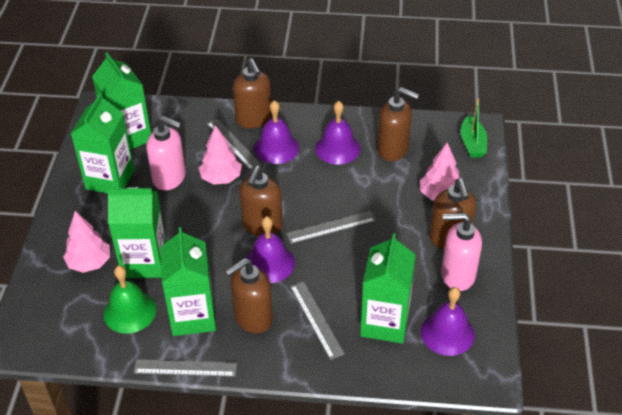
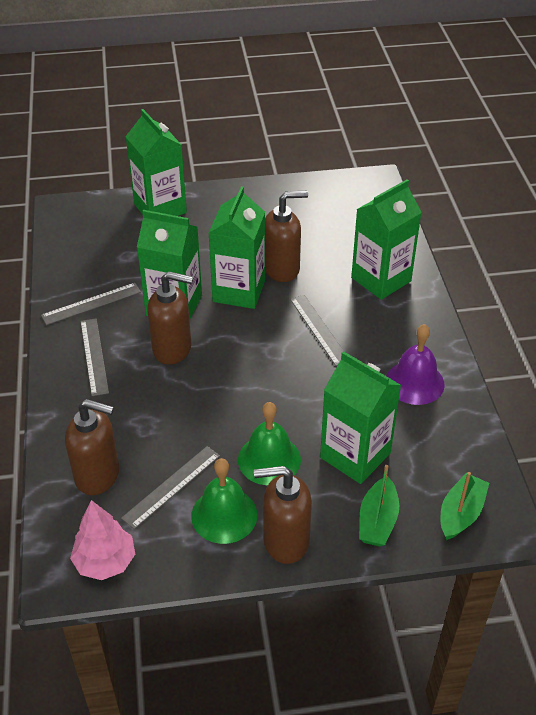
brown soap dispenser: [225,258,273,333] [233,58,272,128] [239,166,283,236] [377,87,419,161] [429,178,476,249] = 5 -> [65,399,119,495] [147,271,193,365] [254,466,312,564] [265,191,308,282] = 4
green bell: [103,265,156,334] = 1 -> [191,458,258,544] [238,402,301,486] = 2
green boat: [461,99,487,158] = 1 -> [359,465,399,547] [441,472,489,540] = 2
pink soap dispenser: [146,116,186,191] [441,213,482,291] = 2 -> none = 0
pink tree: [63,211,110,273] [199,125,242,185] [420,143,460,201] = 3 -> [70,500,135,580] = 1
purple bell: [246,216,295,283] [254,100,299,164] [315,101,361,165] [421,287,475,356] = 4 -> [386,324,445,405] = 1

